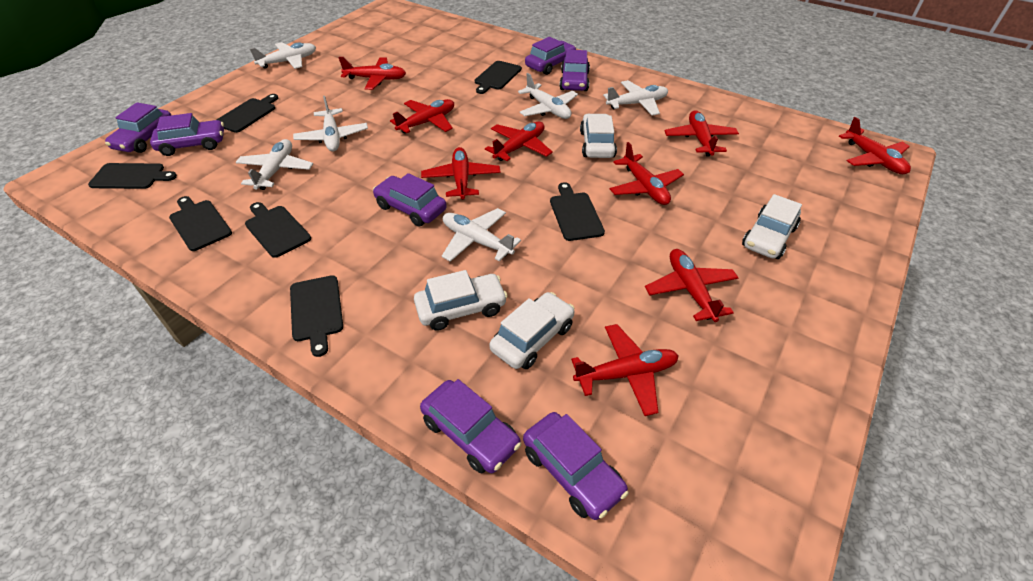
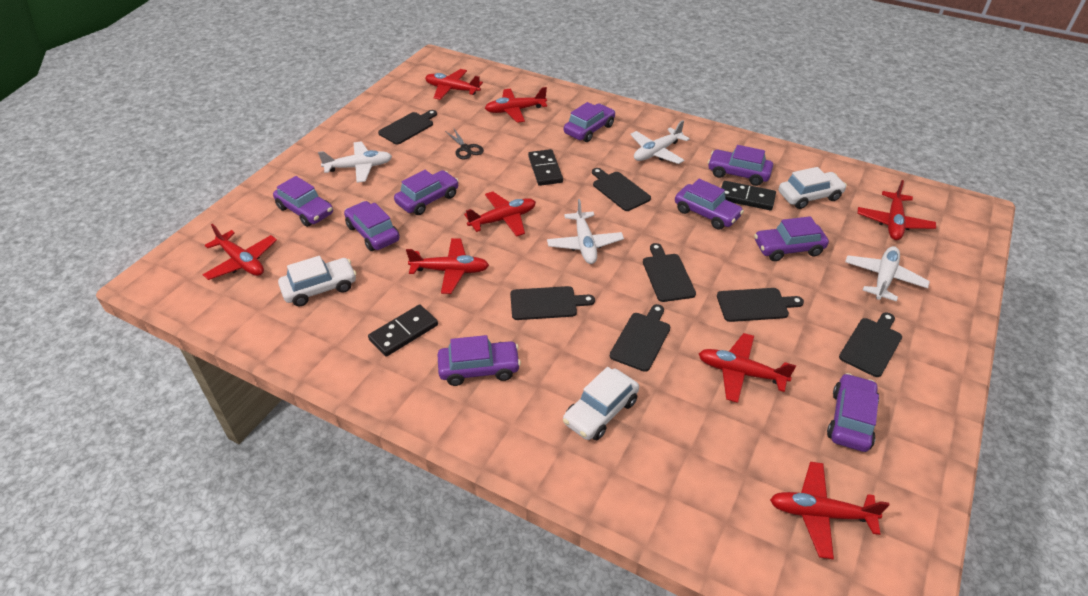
black domino: none = 0 -> [368,305,438,357] [528,149,563,186] [721,181,776,210] = 3
black scissors: none = 0 -> [445,129,484,160] = 1
purple car: [105,103,171,153] [150,113,224,156] [373,173,447,227] [420,379,521,473] [523,412,629,520] [525,37,576,75] [559,49,590,91] = 7 -> [273,176,333,227] [344,201,400,251] [394,170,459,215] [438,335,521,386] [564,102,615,142] [675,179,744,230] [708,145,773,186] [754,216,829,261] [827,373,879,452] = 9
red plane: [338,57,406,90] [390,99,454,134] [421,147,501,200] [485,121,553,161] [571,324,678,416] [610,142,684,205] [645,249,738,322] [665,110,739,157] [839,117,911,174] = 9 -> [203,224,277,280] [406,238,489,294] [425,69,483,100] [464,192,536,237] [485,87,547,123] [699,333,796,403] [770,462,889,559] [858,180,936,240] = 8
white car: [414,270,508,331] [489,292,575,369] [580,114,617,158] [742,194,802,259] = 4 -> [278,256,356,307] [563,367,639,440] [779,167,847,209] = 3
white plane: [236,139,313,190] [250,42,316,69] [293,96,368,151] [442,208,521,262] [518,73,578,119] [603,80,668,116] = 6 -> [318,142,392,183] [547,199,624,264] [630,120,690,164] [845,246,930,302] = 4

